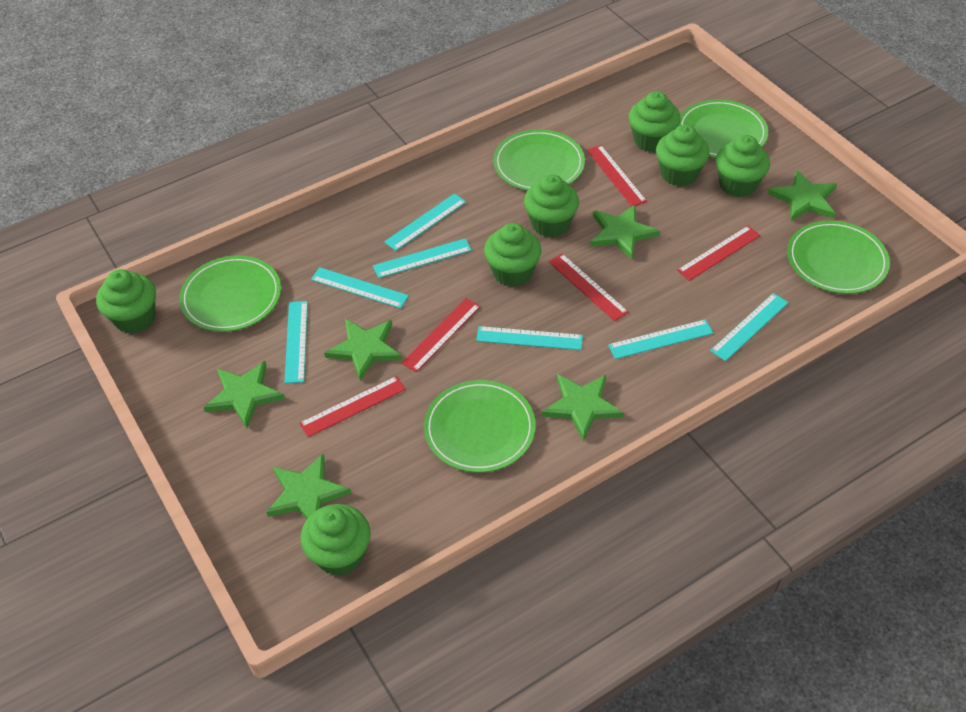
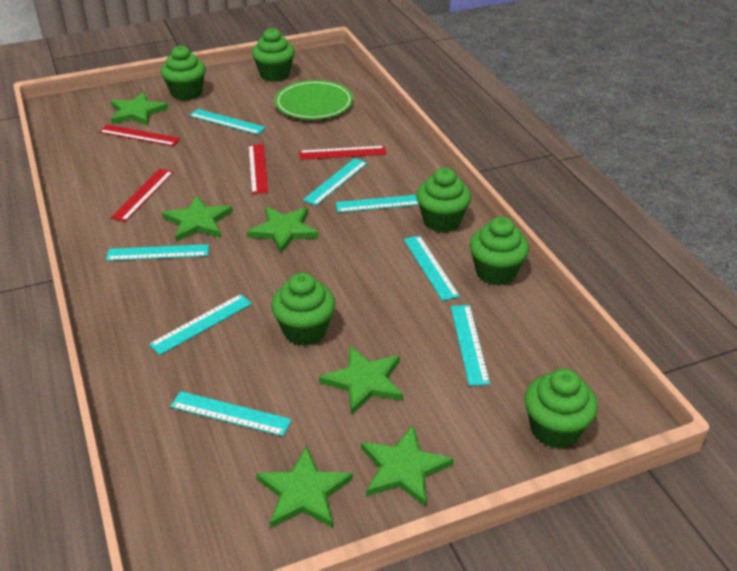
green cupcake: [96,269,156,334] [301,504,371,576] [484,223,542,287] [524,175,579,237] [629,91,681,152] [656,124,710,186] [716,135,770,197] = 7 -> [161,45,206,101] [252,28,295,82] [271,273,335,346] [416,168,471,233] [470,217,529,286] [524,369,598,449] = 6
green plate: [179,255,281,332] [424,380,536,473] [493,129,585,191] [679,99,768,158] [787,220,890,294] = 5 -> [274,80,354,120] = 1
red ruler: [299,376,406,437] [402,298,481,372] [549,254,629,321] [587,145,647,206] [677,226,761,281] = 5 -> [99,125,181,146] [111,169,174,222] [248,144,268,194] [299,146,386,160] = 4
turquoise ruler: [284,301,308,383] [311,267,409,309] [373,238,472,278] [384,193,466,251] [476,326,583,350] [608,319,713,359] [710,293,788,361] = 7 -> [106,244,209,261] [149,294,252,355] [170,391,292,436] [189,109,266,135] [303,158,368,206] [336,195,419,213] [404,235,460,301] [451,305,490,386] = 8

